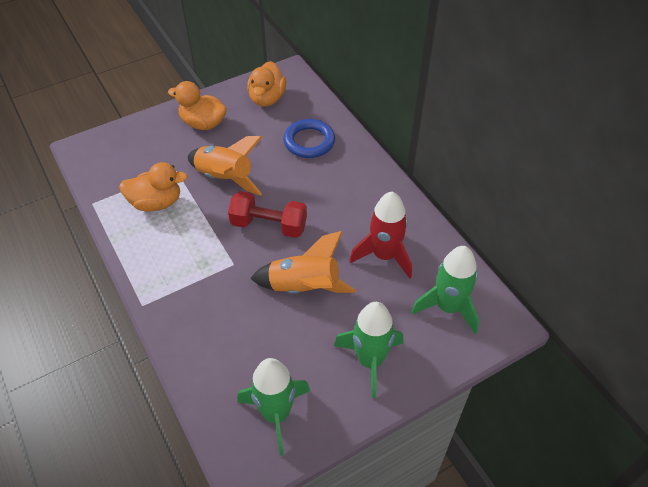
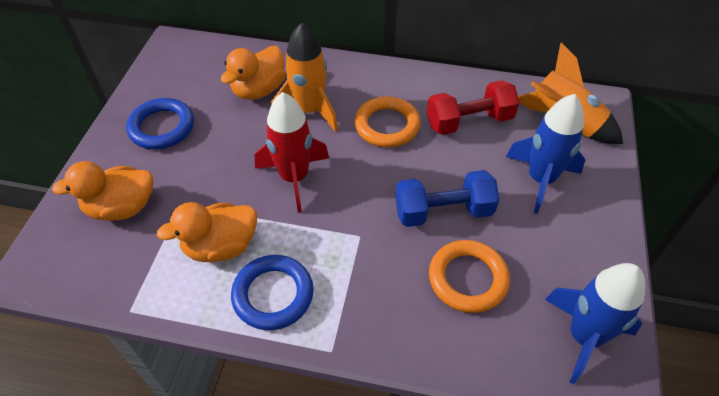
blue dumbbell: none = 0 -> [395,170,499,227] = 1
blue ring: [284,119,335,158] = 1 -> [126,98,194,149] [231,255,314,330] = 2
blue rocket: none = 0 -> [506,94,585,214] [545,263,645,384] = 2
green rocket: [237,358,310,456] [334,302,404,399] [411,246,479,334] = 3 -> none = 0
orange ring: none = 0 -> [354,96,421,148] [429,240,510,313] = 2

